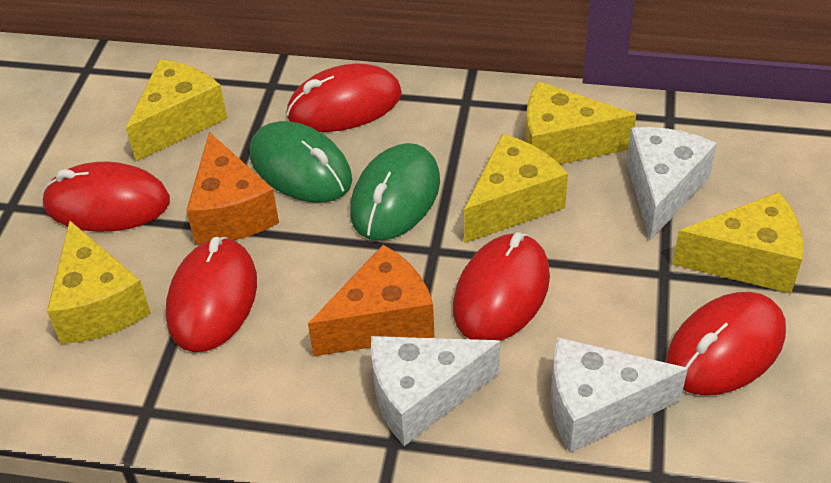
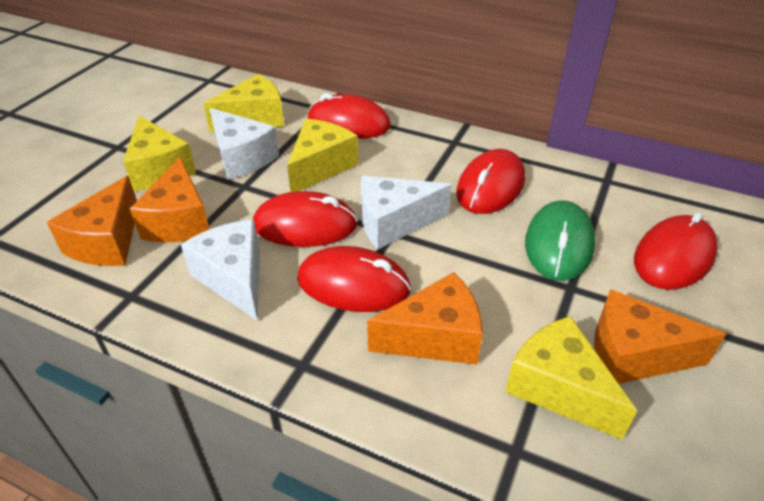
green mouse: [250,121,352,203] [350,143,440,241] = 2 -> [525,200,595,281] = 1
orange cheese: [186,132,279,244] [308,245,434,357] = 2 -> [47,176,137,266] [130,157,209,242] [367,272,483,365] [594,289,726,384] = 4
yellow cheese: [47,221,151,344] [126,60,227,161] [464,134,568,243] [525,81,636,164] [672,192,803,293] = 5 -> [123,116,196,191] [203,74,284,132] [287,119,358,192] [505,316,637,440] = 4

